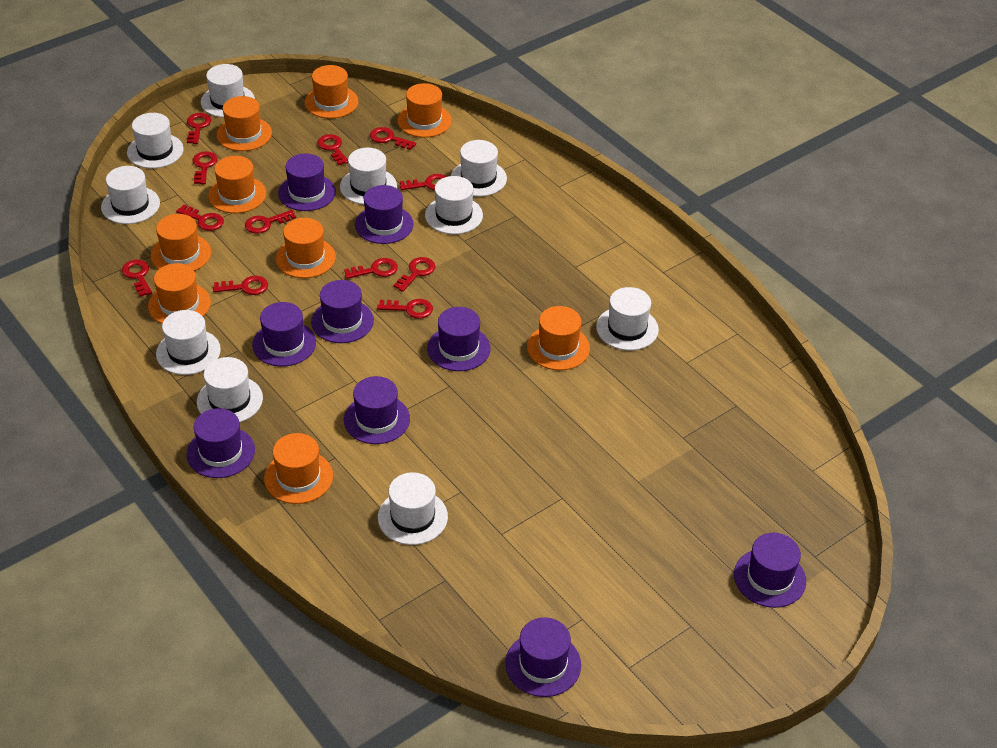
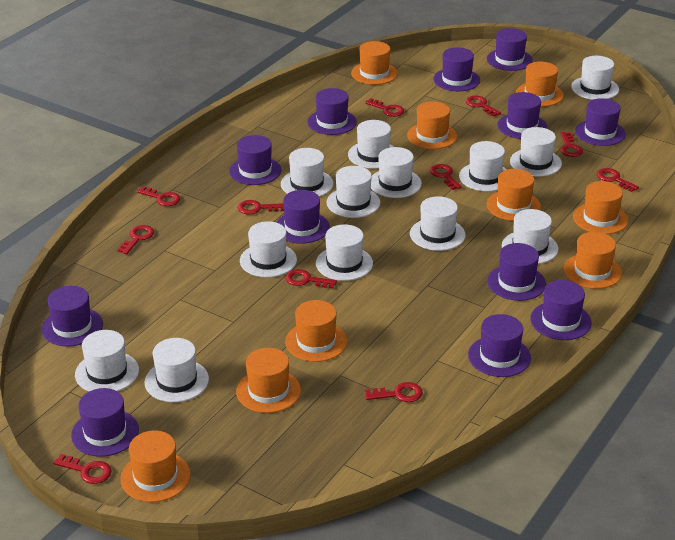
purple hat: [187,408,255,478] [252,302,316,366] [278,154,336,211] [311,280,374,343] [344,376,410,444] [355,185,414,244] [427,307,491,371] [505,617,581,697] [734,533,806,608] = 9 -> [41,286,103,346] [71,388,139,457] [229,135,281,185] [276,190,330,244] [307,88,357,135] [433,47,480,91] [468,314,531,377] [487,28,533,71] [487,243,546,301] [497,92,547,139] [530,280,592,340] [575,98,626,146] = 12
red key: [122,260,152,297] [176,205,224,231] [187,113,211,144] [193,151,218,184] [213,276,268,295] [245,210,296,234] [317,134,348,165] [344,258,398,279] [370,127,416,150] [377,299,433,319] [393,257,436,292] [400,174,447,191] = 12 -> [53,454,112,484] [118,225,154,254] [137,186,180,206] [238,200,284,214] [285,269,337,289] [365,98,404,117] [365,382,423,402] [430,164,462,190] [466,96,501,117] [560,132,583,157] [597,168,639,192] = 11
white hat: [101,166,160,224] [127,113,184,169] [156,310,221,375] [197,357,263,422] [201,64,255,117] [340,148,397,205] [378,472,448,545] [425,176,483,234] [451,140,507,197] [596,287,659,351] = 10 -> [75,330,139,392] [145,338,209,402] [240,221,297,278] [281,148,333,197] [316,224,373,281] [326,166,380,218] [348,120,394,169] [371,147,422,198] [410,196,466,251] [459,141,507,191] [502,209,559,264] [510,127,562,177] [571,56,619,100] = 13

